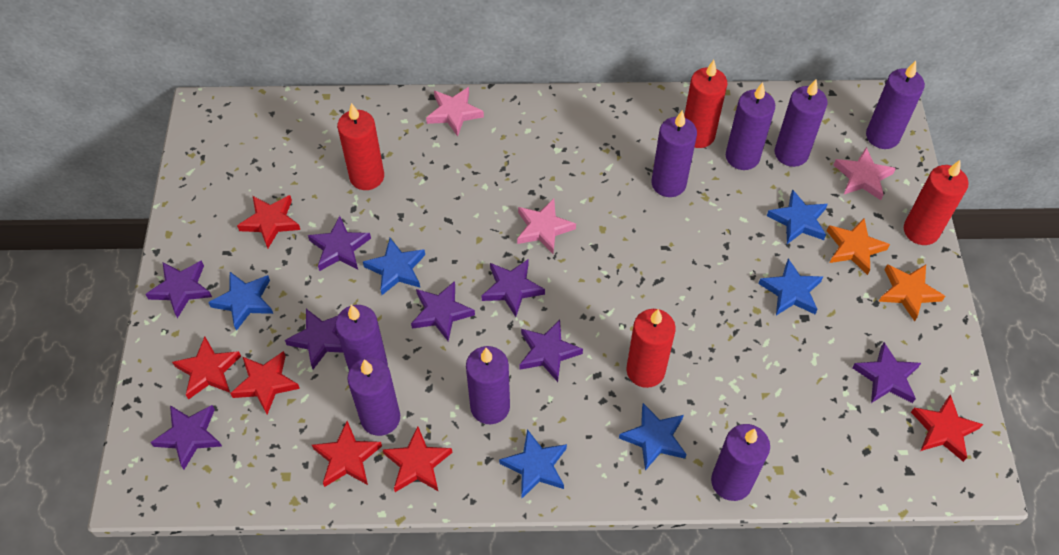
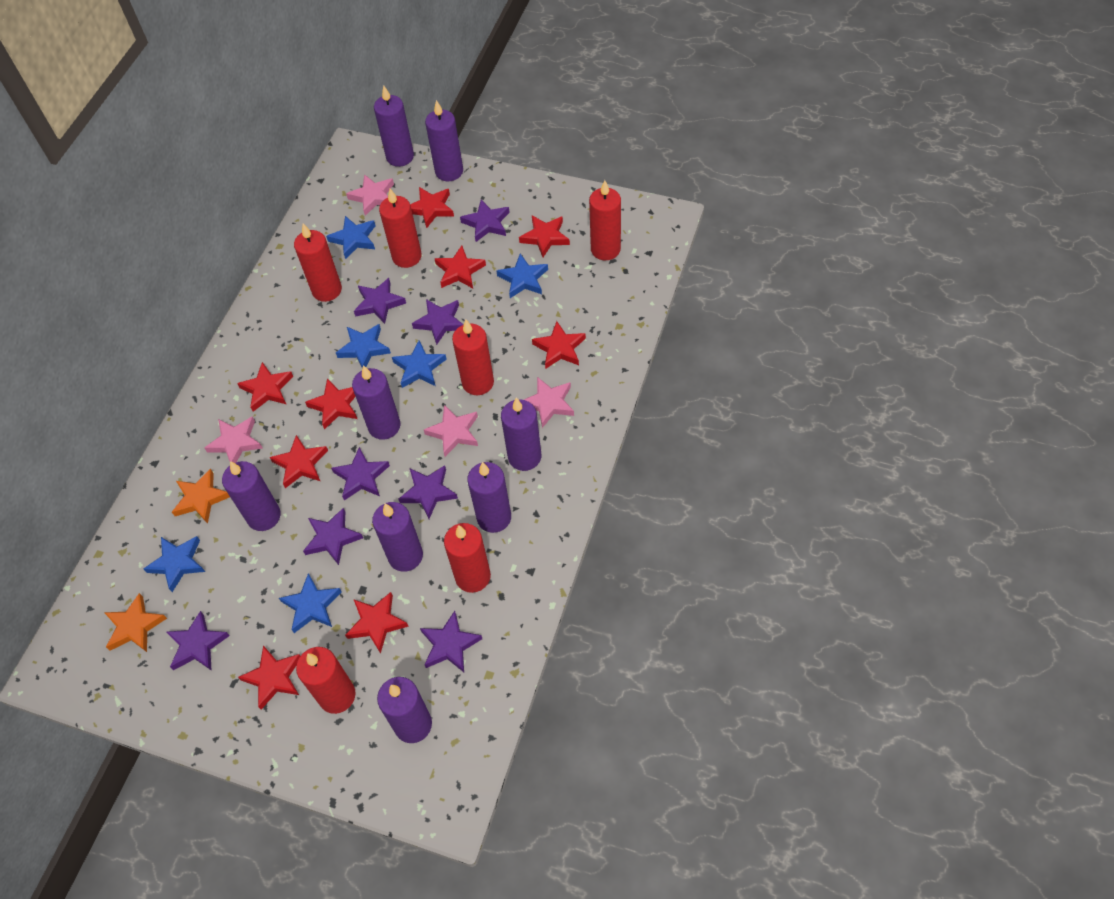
pink star: [426,87,484,137] [517,199,576,254] [834,147,896,200] = 3 -> [205,416,263,463] [346,174,394,216] [424,405,478,457] [524,377,574,428] = 4
red candle: [337,103,384,190] [626,309,676,388] [684,60,727,148] [904,160,968,245] = 4 -> [294,224,342,302] [296,647,356,714] [379,189,422,268] [444,523,491,593] [452,319,494,395] [589,180,621,260] = 6
red star: [172,337,241,400] [230,351,300,415] [237,195,300,249] [312,421,382,487] [383,426,452,492] [911,394,983,462] = 6 -> [237,362,293,412] [238,645,300,709] [270,435,328,488] [305,378,357,429] [345,592,409,654] [410,187,454,228] [435,246,486,288] [519,216,570,257] [532,321,586,369] = 9

